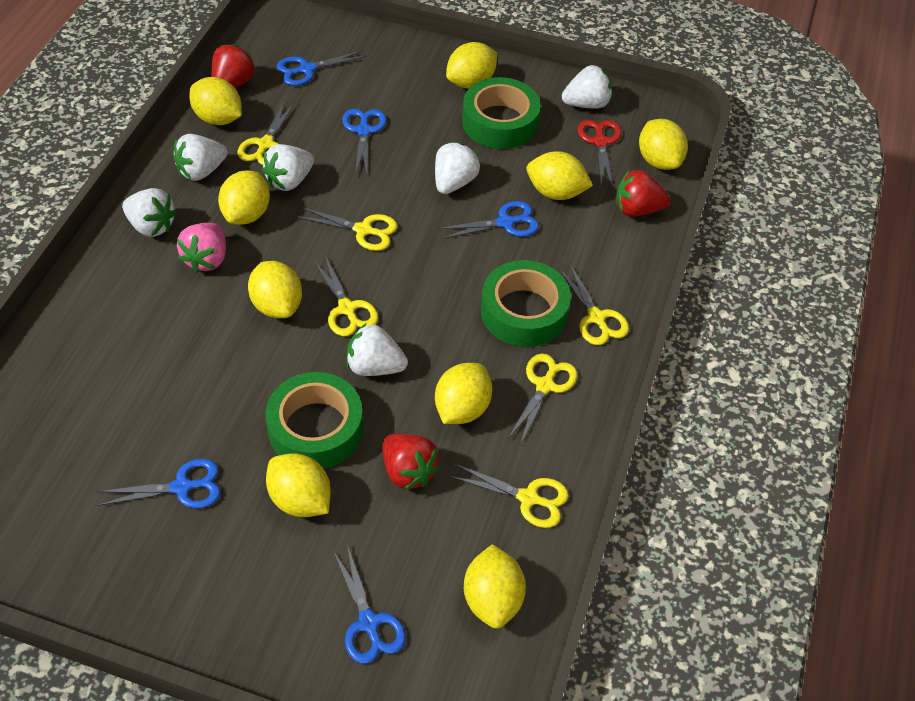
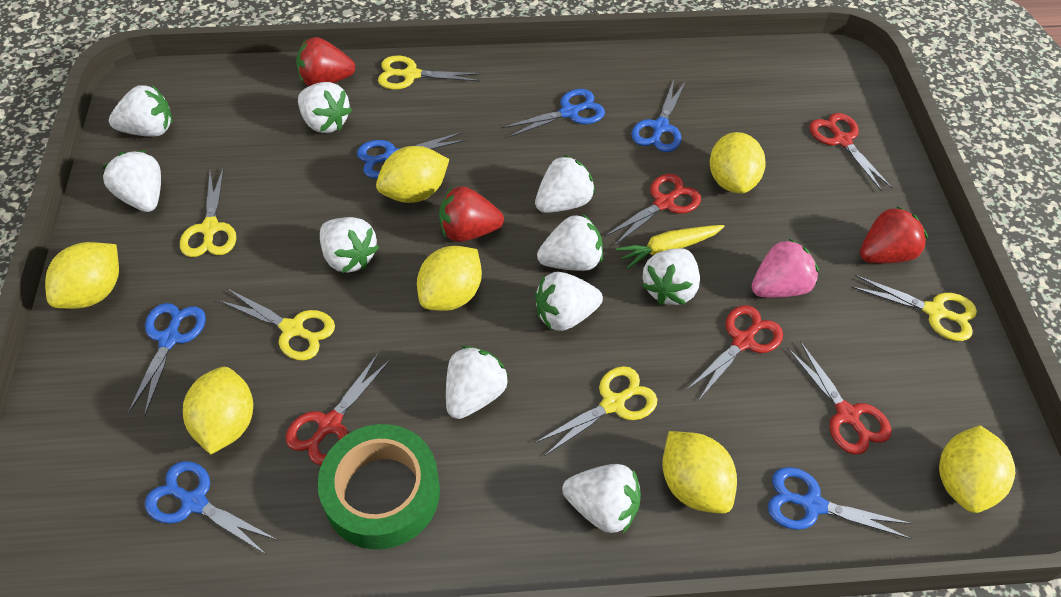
blue scissors: [97,459,220,508] [277,50,367,86] [333,545,406,664] [342,109,387,175] [438,201,539,239] = 5 -> [128,303,206,416] [145,461,277,555] [357,132,467,179] [502,89,605,138] [631,79,686,152] [768,467,912,539] = 6
green tape: [265,372,363,469] [462,77,541,149] [481,260,571,347] = 3 -> [318,424,440,549] = 1
red scissors: [578,120,621,188] = 1 -> [286,353,391,465] [604,174,701,246] [687,305,783,400] [787,341,891,455] [809,113,892,192] = 5
white strawberry: [122,188,177,237] [173,134,228,181] [262,144,314,191] [347,323,408,376] [435,142,480,194] [562,65,612,109] = 6 -> [103,151,161,212] [109,85,173,137] [298,82,352,133] [320,217,379,273] [446,346,509,419] [535,155,595,213] [535,272,603,331] [537,214,603,271] [562,464,641,533] [642,248,700,305] = 10
yellow carrot: none = 0 -> [616,225,725,269] = 1
yellow lemon: [189,77,242,125] [218,170,270,225] [248,261,302,318] [266,453,331,517] [435,363,492,424] [446,42,497,89] [464,544,526,629] [527,151,593,200] [639,119,688,170] = 9 -> [45,242,119,309] [183,367,253,454] [376,146,449,203] [417,246,482,311] [662,431,737,514] [710,132,766,194] [939,425,1015,513] = 7
yellow scissors: [238,100,295,165] [296,207,397,251] [313,256,378,336] [450,464,569,528] [508,354,577,443] [558,263,629,345] = 6 -> [180,167,236,257] [218,289,335,361] [378,56,481,90] [535,366,657,456] [851,275,977,341] = 5

